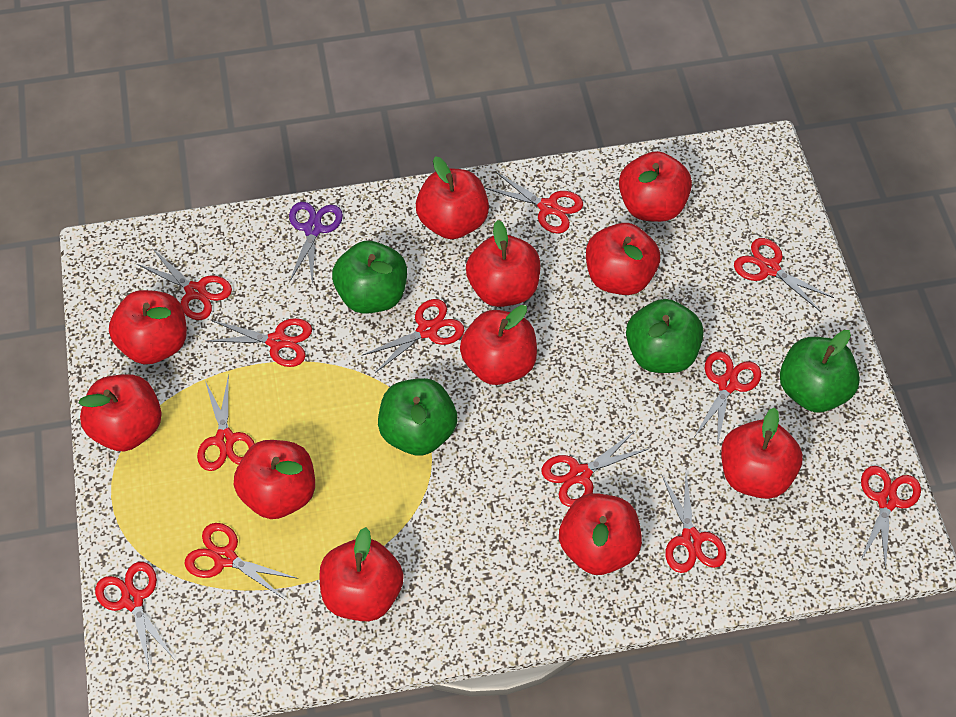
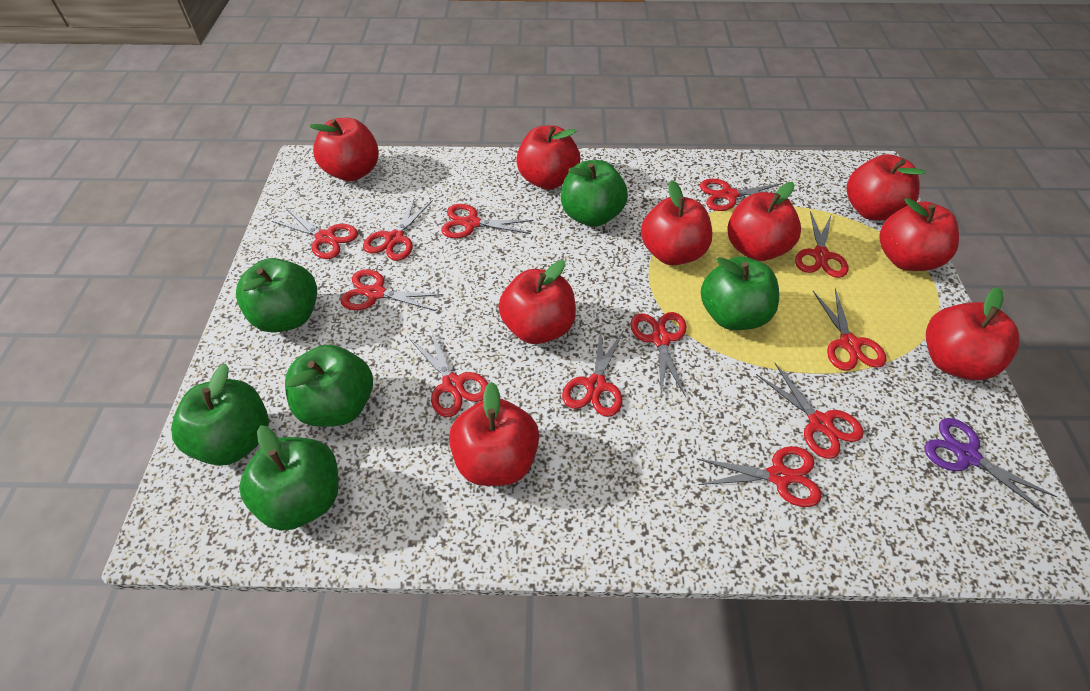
green apple: [332,241,407,314] [378,378,457,456] [626,299,704,373] [780,330,860,413] = 4 -> [171,364,269,466] [236,258,317,332] [239,425,339,531] [285,345,373,427] [561,160,628,227] [701,256,779,330] = 6
red apple: [79,374,162,451] [109,290,187,365] [234,440,315,519] [319,527,404,621] [416,156,489,239] [460,305,537,385] [466,220,540,307] [559,493,642,575] [586,223,660,295] [619,151,692,222] [721,407,803,499] = 11 -> [309,118,379,181] [449,382,539,486] [498,260,576,344] [516,125,580,190] [641,181,712,265] [727,182,801,261] [847,154,926,220] [879,198,959,271] [926,287,1020,380] = 9

